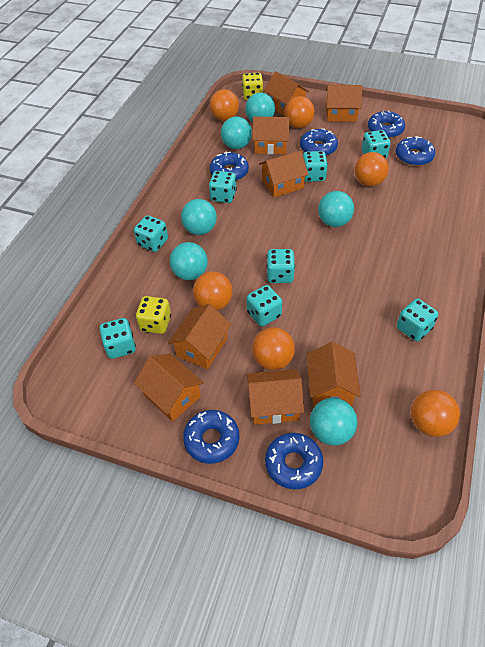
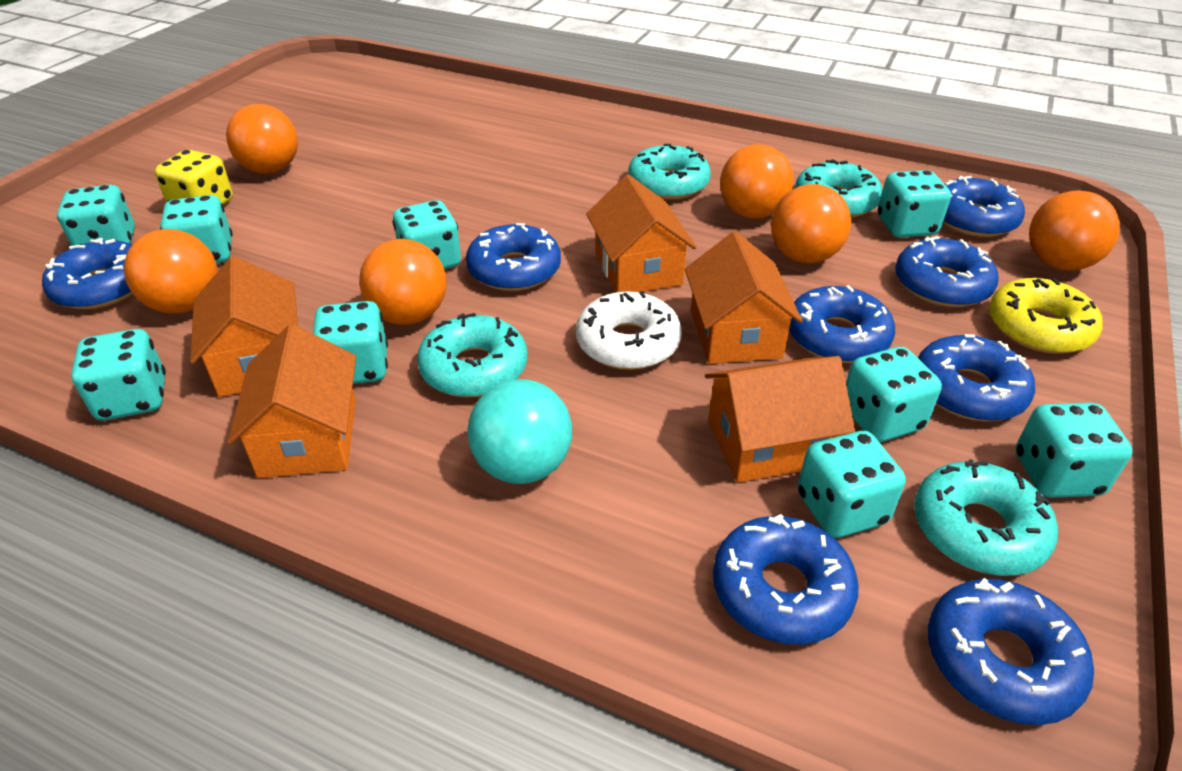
blue donut: [183,410,239,464] [210,152,249,181] [265,433,323,489] [300,128,338,156] [368,110,405,138] [395,136,435,166] = 6 -> [42,238,133,310] [466,223,561,291] [713,514,859,645] [789,285,895,363] [895,236,999,307] [918,334,1035,421] [928,578,1094,725] [943,176,1025,237] = 8
orange house: [134,354,204,422] [168,304,231,369] [246,369,304,425] [252,117,290,154] [259,151,309,197] [264,71,309,116] [307,342,361,407] [326,85,362,122] = 8 -> [190,256,298,397] [227,324,356,478] [586,175,697,292] [685,231,803,364] [705,356,855,482] = 5
turquoise ball: [170,242,208,280] [181,199,217,235] [221,117,252,149] [245,93,275,122] [310,398,358,446] [318,191,354,227] = 6 -> [467,379,572,484] = 1
turquoise dice: [100,318,136,359] [134,215,168,252] [209,171,237,203] [246,285,282,326] [266,249,295,283] [303,151,328,182] [362,130,390,159] [397,299,438,341] = 8 -> [57,185,135,246] [71,329,166,420] [160,195,233,263] [313,301,388,384] [392,200,461,269] [797,431,906,538] [846,347,942,442] [878,170,951,238] [1015,403,1133,498] = 9
turquoise donut: none = 0 -> [417,313,527,398] [628,144,711,200] [795,159,882,218] [914,459,1058,576] = 4
white donut: none = 0 -> [576,291,682,370] = 1
yellow dice: [136,296,171,334] [242,73,263,100] = 2 -> [155,150,233,205] = 1
yellow donut: none = 0 -> [989,278,1103,354] = 1

